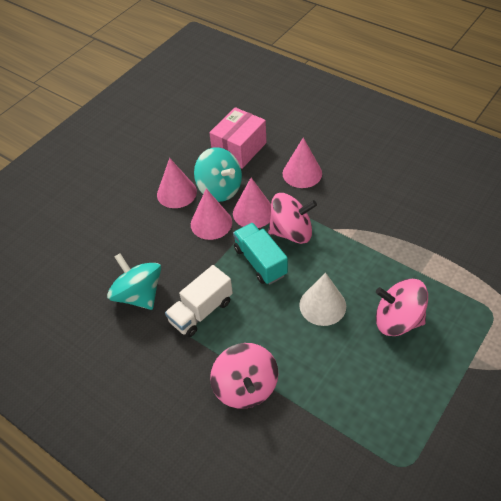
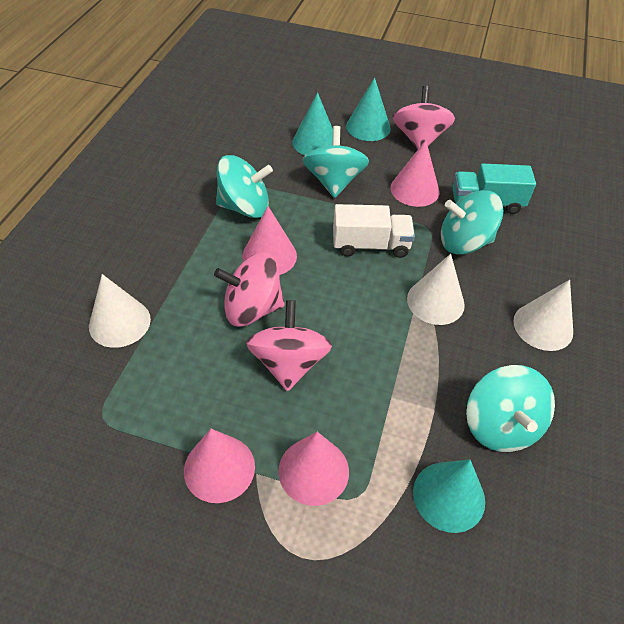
pink box: [209,107,266,169] = 1 -> none = 0
turquoise cone: none = 0 -> [292,92,333,155] [346,78,391,141] [413,459,485,533] = 3
turquoise spinning top: [107,253,161,310] [194,147,242,202] = 2 -> [216,155,273,218] [303,126,369,198] [441,190,503,255] [466,365,555,452] = 4
white cone: [299,273,346,326] = 1 -> [89,274,151,348] [407,254,465,325] [513,280,573,351] = 3

